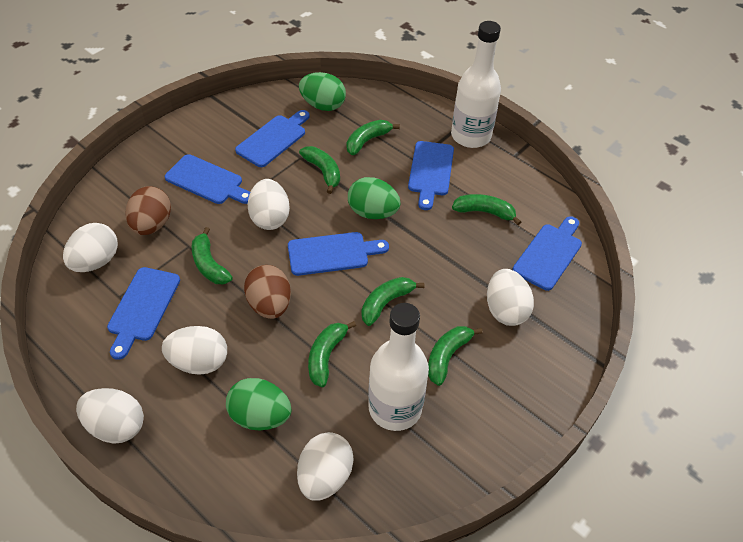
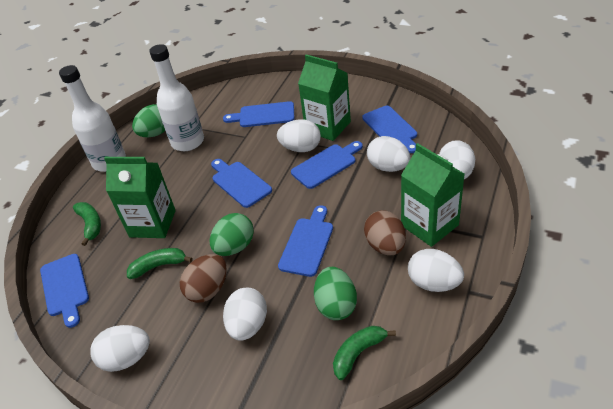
green banana: [191,227,233,284] [299,146,340,194] [308,321,356,387] [347,120,400,155] [361,277,424,326] [428,326,483,386] [452,194,521,225] = 7 -> [73,202,101,246] [127,248,193,279] [333,326,396,380] = 3
green carton: none = 0 -> [104,157,176,238] [298,54,351,141] [401,143,465,247] = 3

